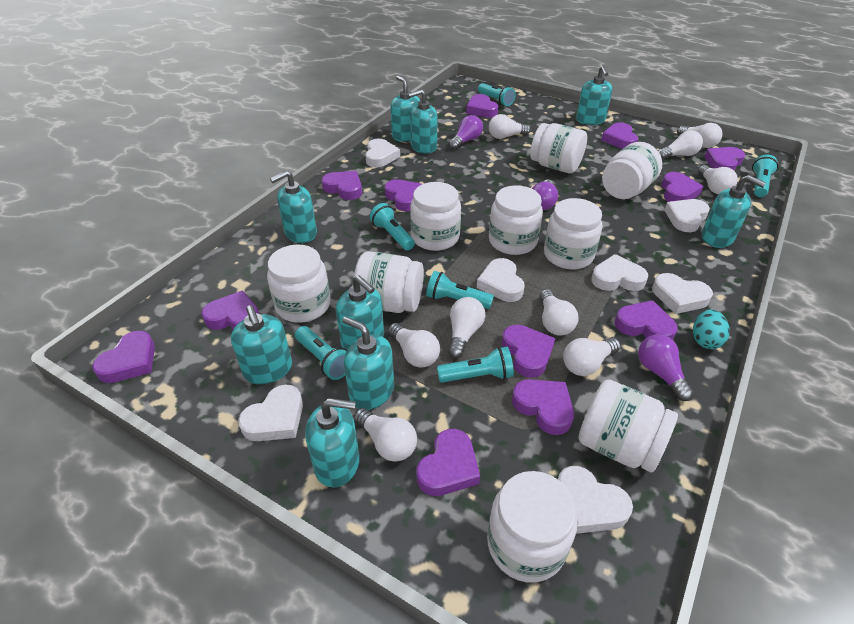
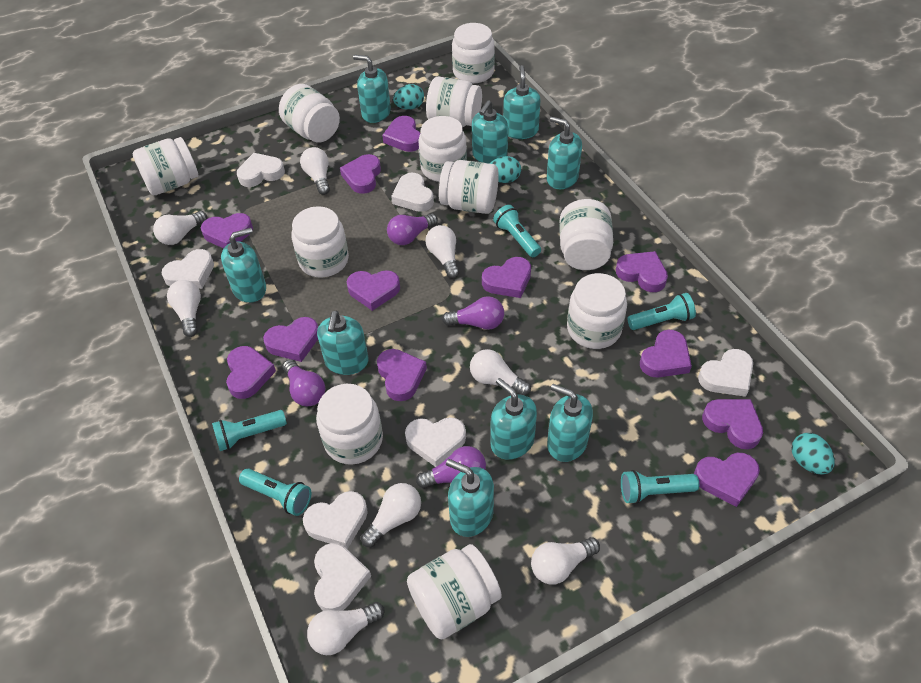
purple light bulb: [449,115,483,150] [532,179,558,210] [638,334,694,401] = 3 -> [282,359,325,406] [387,214,438,245] [416,446,486,489] [442,296,504,330] = 4
turquoise egg: [693,309,730,349] = 1 -> [393,84,424,110] [490,156,521,183] [791,433,835,475] = 3
turquoise flashlight: [295,326,347,380] [370,203,415,251] [426,271,494,309] [437,347,514,383] [478,83,516,106] [752,155,778,197] = 6 -> [212,410,287,451] [239,469,311,516] [493,205,541,257] [621,470,699,504] [627,293,696,330] = 5
white jar: [267,245,331,323] [353,251,424,313] [410,182,461,251] [487,471,577,583] [489,185,543,255] [530,123,587,173] [544,198,602,270] [578,379,678,472] [602,142,662,199] = 9 -> [132,137,198,195] [279,84,340,142] [291,206,349,278] [316,384,383,465] [407,544,502,639] [418,116,467,182] [426,77,482,127] [439,160,499,214] [452,23,495,83] [559,199,613,270] [567,273,627,349] = 11
white light bulb: [354,408,417,462] [388,323,440,368] [448,297,485,358] [489,114,531,139] [539,289,578,335] [563,338,621,376] [658,130,703,159] [677,123,723,148] [698,165,738,194] = 9 -> [153,211,207,245] [167,280,201,337] [300,147,330,195] [307,602,385,655] [361,483,421,547] [426,225,460,278] [470,349,531,395] [531,537,600,585] = 8

